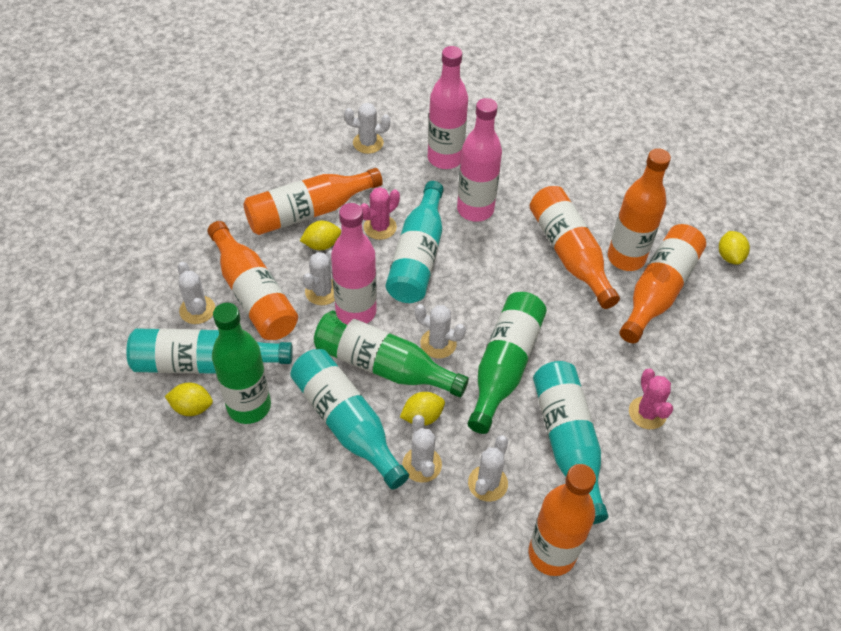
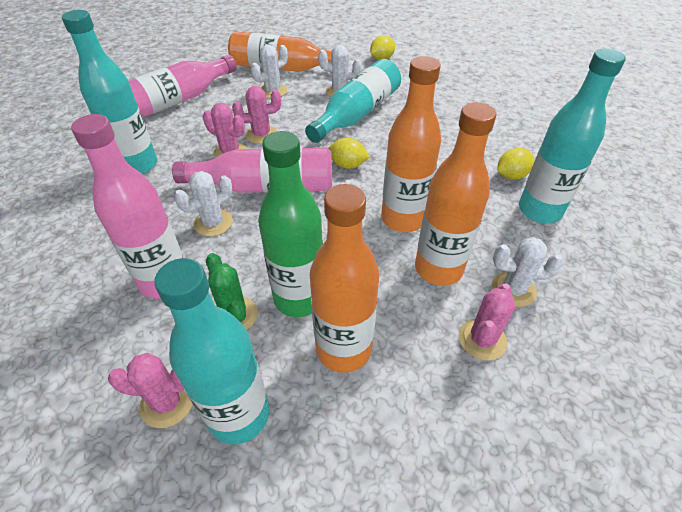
green bottle: [212,303,271,424] [314,310,469,398] [468,292,547,434] = 3 -> [258,131,323,317] = 1
green cactus: none = 0 -> [206,253,257,330] = 1
orange bottle: [207,221,298,340] [244,168,383,235] [529,464,596,576] [530,186,620,309] [608,148,671,271] [619,224,706,343] = 6 -> [228,31,332,72] [310,184,379,373] [381,56,441,232] [415,102,496,286] = 4
pink cactus: [360,187,400,240] [629,368,673,429] = 2 -> [108,353,192,428] [203,103,247,158] [232,86,281,144] [459,284,515,361] = 4
white cactus: [177,262,215,324] [303,250,335,305] [344,103,391,154] [402,415,442,483] [415,304,466,358] [468,435,508,502] = 6 -> [174,171,233,237] [251,44,288,98] [318,45,362,97] [492,237,563,307] = 4
yellow lemon: [165,383,213,416] [300,221,341,250] [400,392,445,426] [719,231,750,265] = 4 -> [328,138,370,169] [370,35,395,60] [497,148,535,180] = 3

